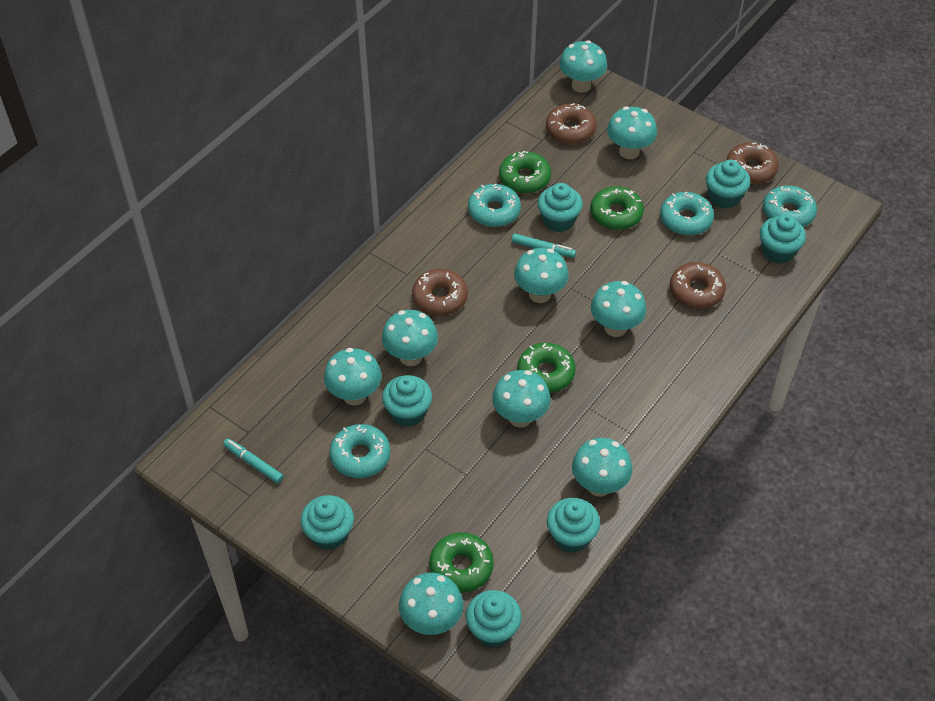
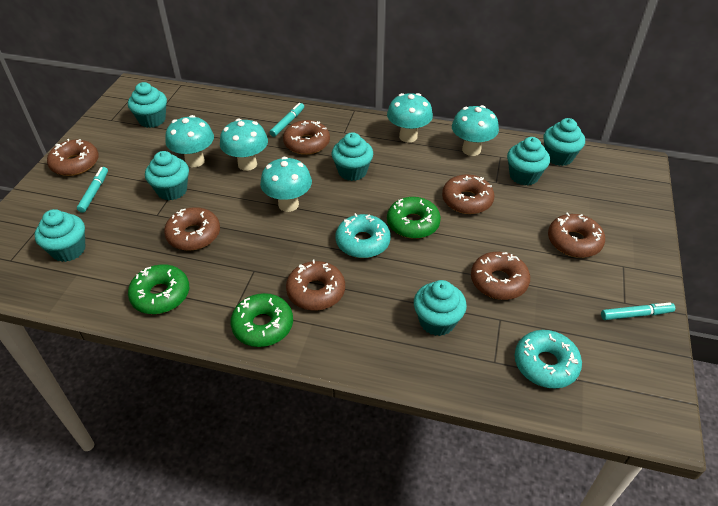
brown donut: [412,269,468,316] [546,103,597,144] [670,262,726,309] [726,142,779,184] = 4 -> [47,139,99,176] [164,207,220,251] [283,120,330,155] [286,259,345,310] [442,174,494,214] [471,252,530,300] [548,212,605,258] = 7
green donut: [429,533,494,592] [499,151,551,193] [517,343,576,393] [590,187,644,230] = 4 -> [128,264,189,314] [231,293,293,347] [387,197,441,239] = 3
turquoise donut: [329,424,390,478] [468,184,521,227] [660,192,714,236] [763,186,817,227] = 4 -> [336,213,391,258] [515,330,582,389] = 2
turquoise marker: [223,439,284,484] [511,233,576,258] = 2 -> [77,167,108,213] [270,103,304,137] [601,302,675,320] = 3
turquoise mushroom: [324,348,382,406] [382,310,438,366] [399,573,463,635] [492,370,551,428] [514,248,569,303] [559,40,607,93] [572,438,632,497] [591,281,646,337] [607,106,657,159] = 9 -> [165,115,214,167] [220,119,268,171] [260,157,312,212] [387,93,433,143] [452,105,499,156] = 5

